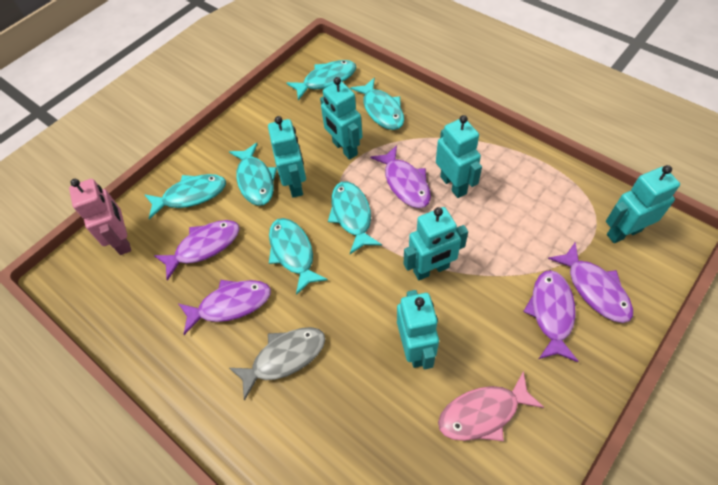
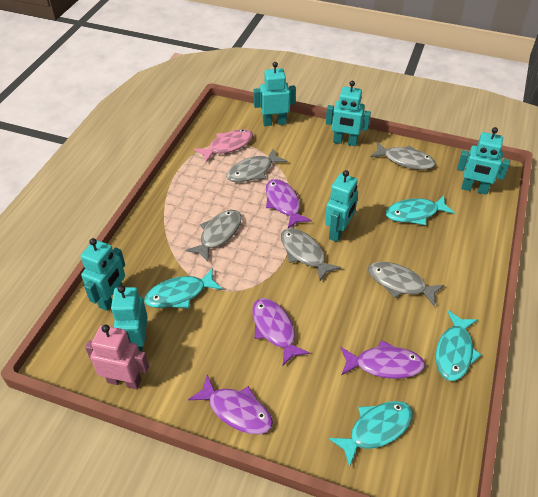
grey fish: [229,327,325,401] = 1 -> [186,210,242,262] [226,149,287,182] [281,228,341,281] [368,262,444,307] [370,142,436,170] = 5
purple fish: [154,220,240,281] [179,280,271,335] [370,145,431,208] [523,270,579,362] [548,242,633,323] = 5 -> [188,375,273,434] [252,298,310,367] [266,179,312,228] [341,340,425,379] = 4
turquoise fish: [144,174,226,219] [229,143,277,206] [269,218,328,295] [286,60,356,100] [328,181,382,254] [350,78,404,130] = 6 -> [144,268,222,308] [329,401,413,468] [385,195,455,225] [436,311,482,381] = 4

